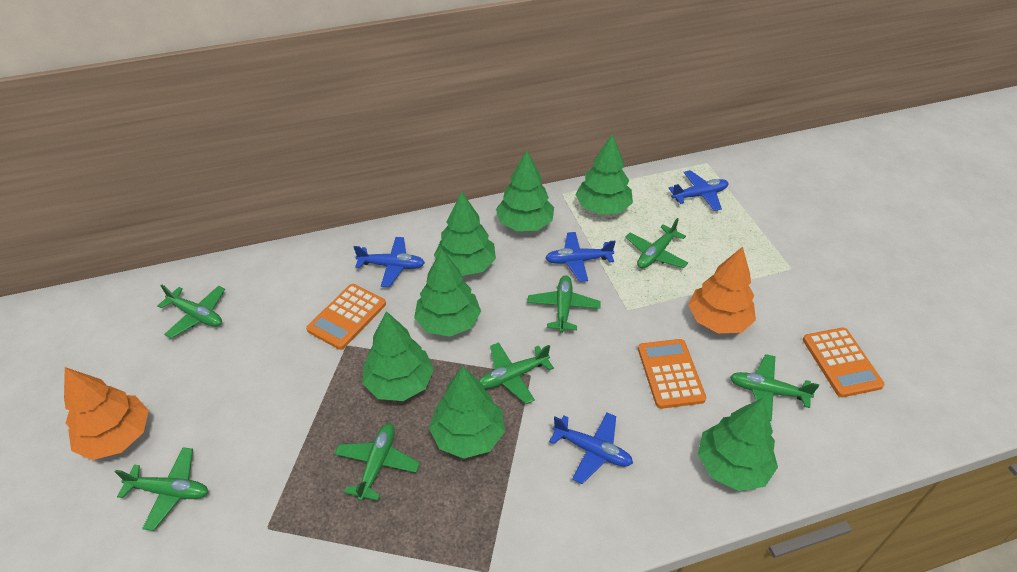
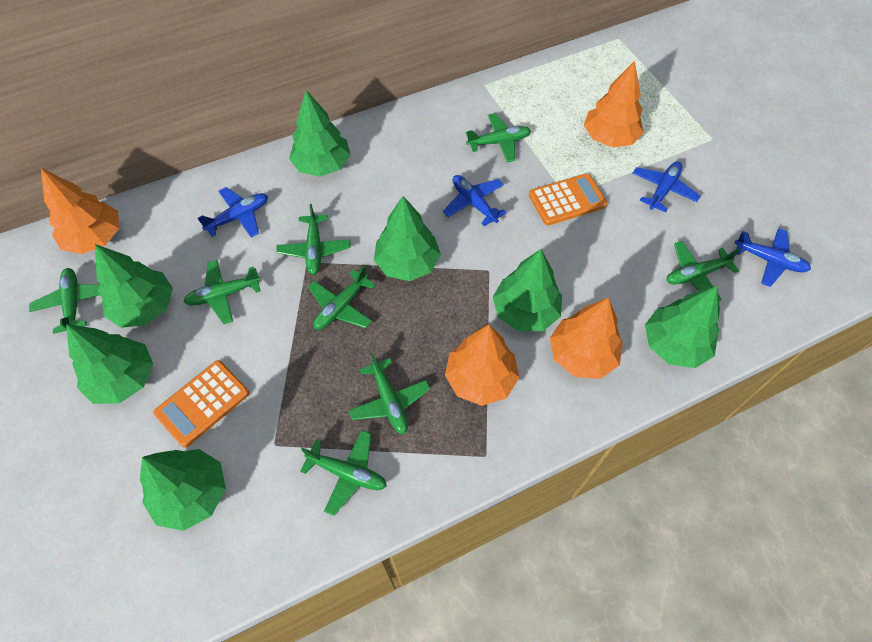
green plane: [115,447,208,531] [157,285,225,338] [335,423,420,501] [479,342,554,404] [527,276,601,333] [626,218,688,269] [730,354,819,421] = 7 -> [29,268,100,334] [183,260,261,324] [276,204,350,275] [300,430,387,516] [308,266,376,330] [348,353,430,434] [466,113,531,162] [666,241,740,301] = 8
orange calculator: [306,284,386,350] [638,339,706,409] [803,328,885,397] = 3 -> [154,360,249,448] [529,173,607,225] = 2
orange tree: [64,367,149,460] [688,247,756,333] = 2 -> [41,168,119,254] [445,324,520,406] [550,297,623,379] [584,61,644,147] = 4

